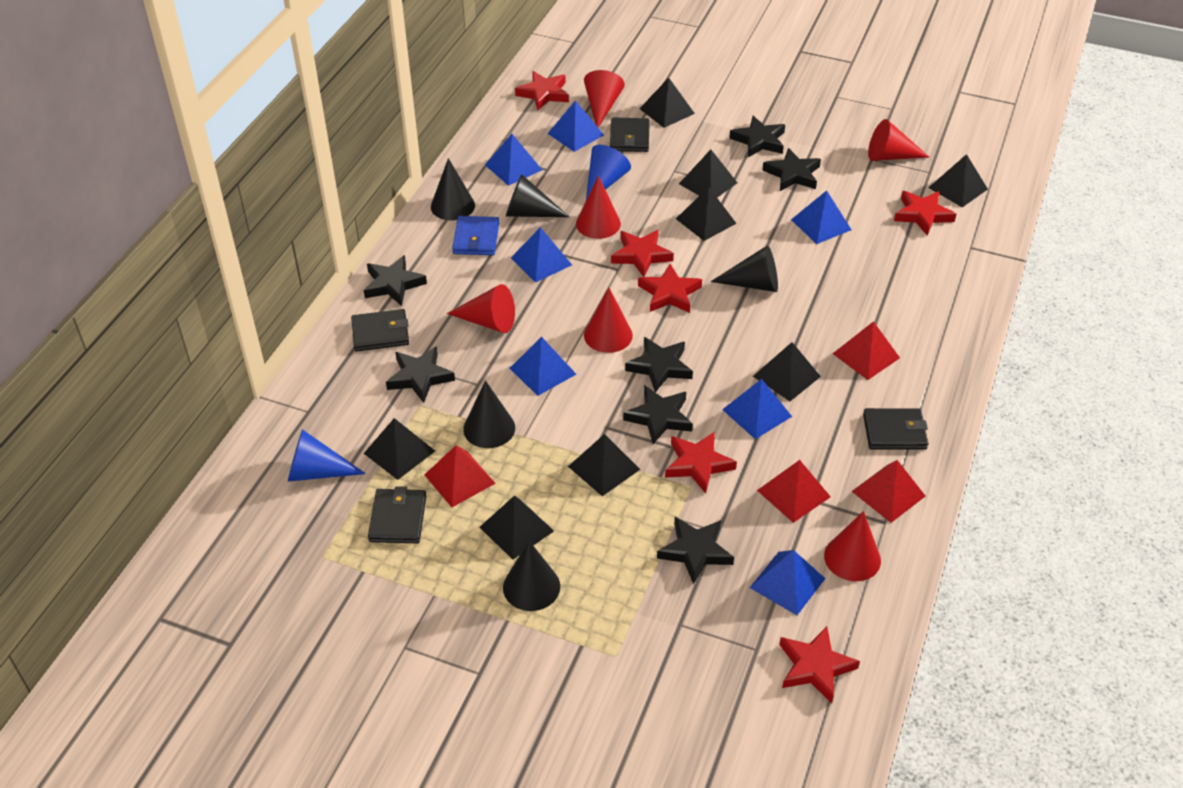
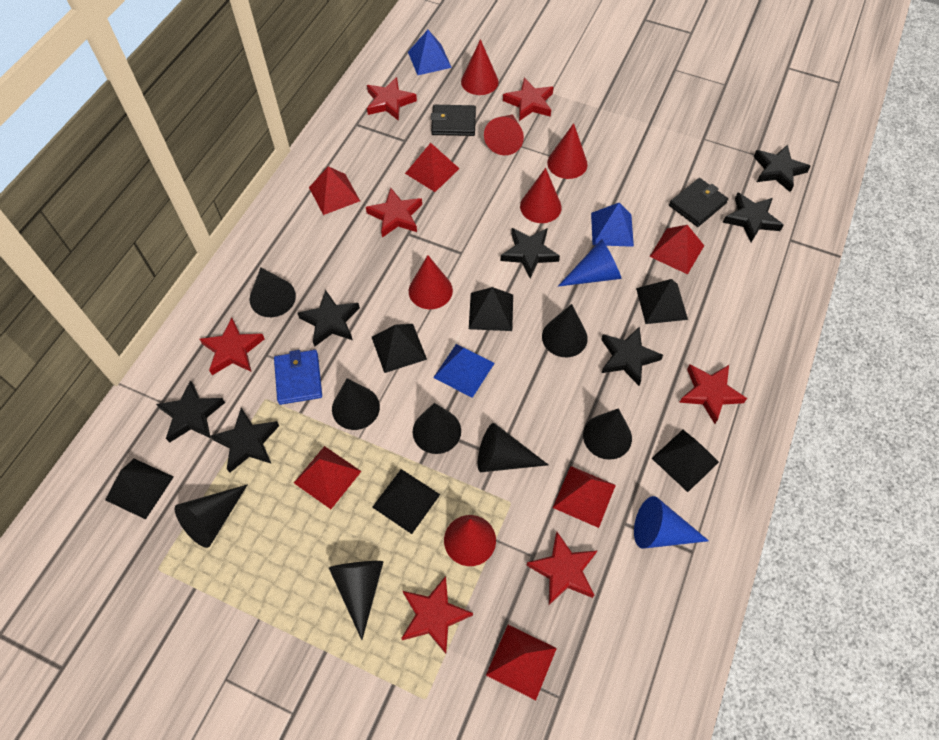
black cone: [431,158,475,220] [463,380,515,448] [503,541,560,611] [506,174,569,217] [711,245,778,292] = 5 -> [175,484,248,548] [249,268,296,317] [329,561,384,640] [332,378,380,430] [413,403,461,454] [478,423,548,472] [542,304,588,357] [583,408,632,460] = 8
black pyramid: [364,418,435,480] [479,495,554,560] [568,434,640,496] [640,78,695,128] [676,187,737,241] [679,150,737,198] [753,342,821,401] [928,154,988,207] = 8 -> [105,459,174,519] [372,324,427,373] [372,469,440,534] [469,287,513,331] [636,279,688,324] [652,430,719,492] = 6
black wallet: [351,309,409,351] [368,486,426,543] [610,117,650,152] [863,408,929,450] = 4 -> [431,105,476,136] [669,178,728,227] = 2
blue pyramid: [485,134,542,186] [510,337,576,396] [511,227,572,283] [548,100,604,152] [722,379,792,439] [750,550,825,615] [791,190,851,244] = 7 -> [408,30,452,75] [433,344,495,398] [591,203,634,247] = 3
red pyramid: [425,445,496,507] [757,460,831,523] [833,321,900,380] [852,460,925,523] = 4 -> [294,446,362,509] [309,166,360,215] [405,143,459,192] [486,625,557,700] [553,466,616,528] [650,225,704,274] = 6
red star: [515,71,569,111] [611,230,674,277] [638,264,702,313] [665,432,737,494] [779,626,860,703] [894,191,956,236] = 6 -> [199,318,265,375] [366,188,422,238] [367,77,417,121] [401,576,473,654] [503,78,554,121] [526,532,598,605] [679,364,747,424] = 7

